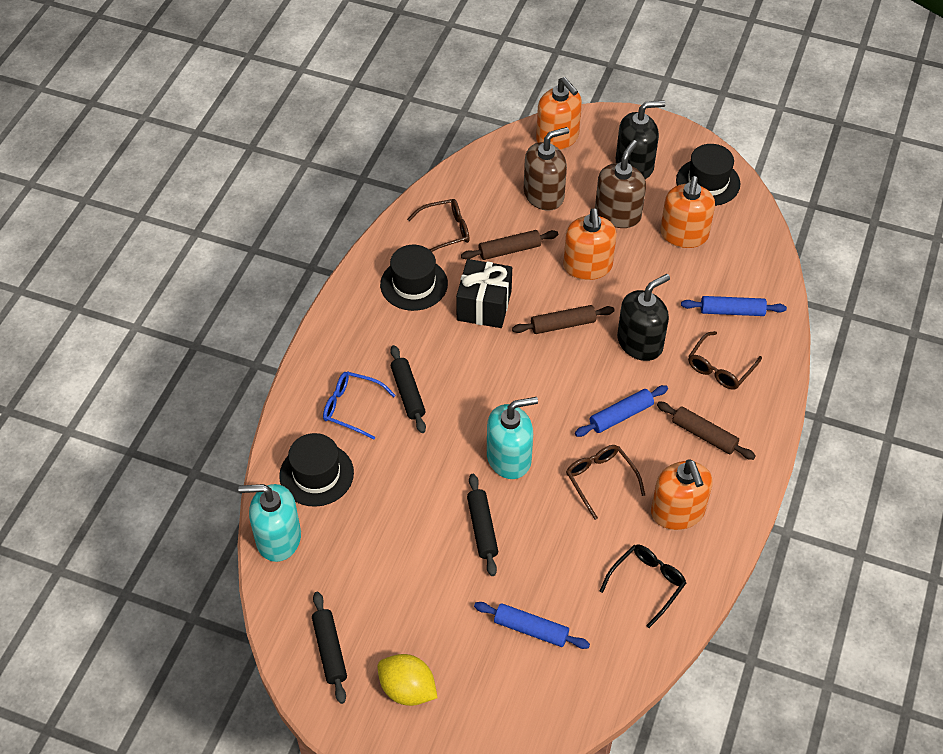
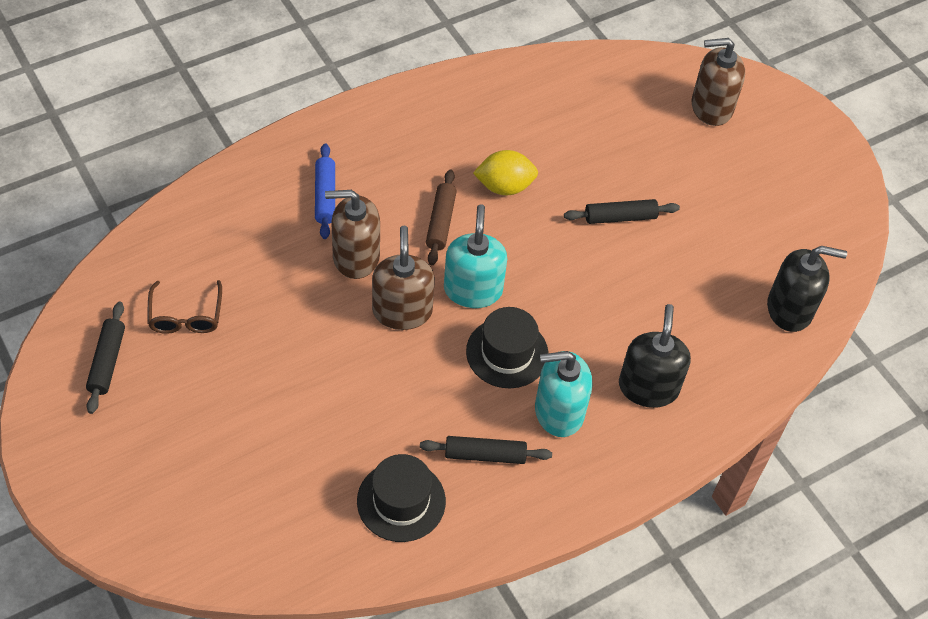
black gift: [456,259,512,328] = 1 -> none = 0
black glasses: [600,545,686,628] = 1 -> none = 0
black hat: [279,433,354,507] [380,245,448,311] [676,144,740,206] = 3 -> [357,454,446,542] [466,307,549,388] = 2
blue glasses: [323,371,396,440] = 1 -> none = 0
blue rolling pin: [474,602,590,649] [575,385,668,437] [681,296,787,316] = 3 -> [315,143,335,239] = 1
brown glasses: [407,199,469,252] [566,445,645,520] [688,331,762,390] = 3 -> [147,280,222,334] = 1
brown rolling pin: [461,230,558,260] [512,305,615,334] [657,402,756,460] = 3 -> [426,170,457,265] = 1
brown soap dispenser: [524,127,569,211] [595,140,646,228] = 2 -> [325,190,380,279] [372,226,435,330] [692,38,745,126] = 3
orange soap dispenser: [536,77,582,150] [563,208,616,280] [651,459,713,530] [660,176,715,248] = 4 -> none = 0

